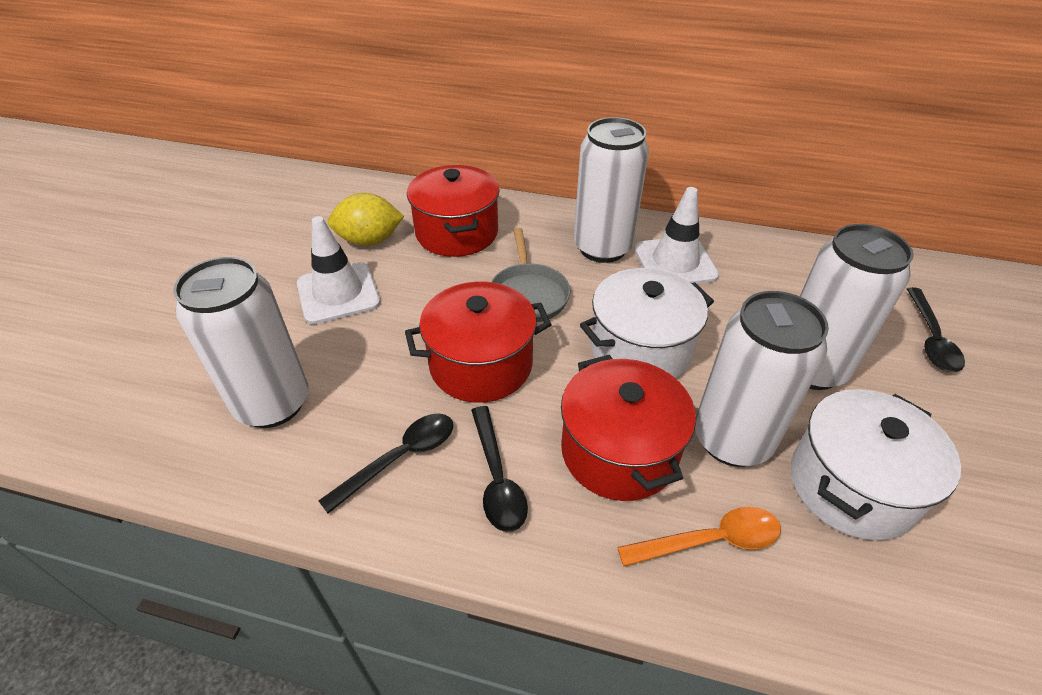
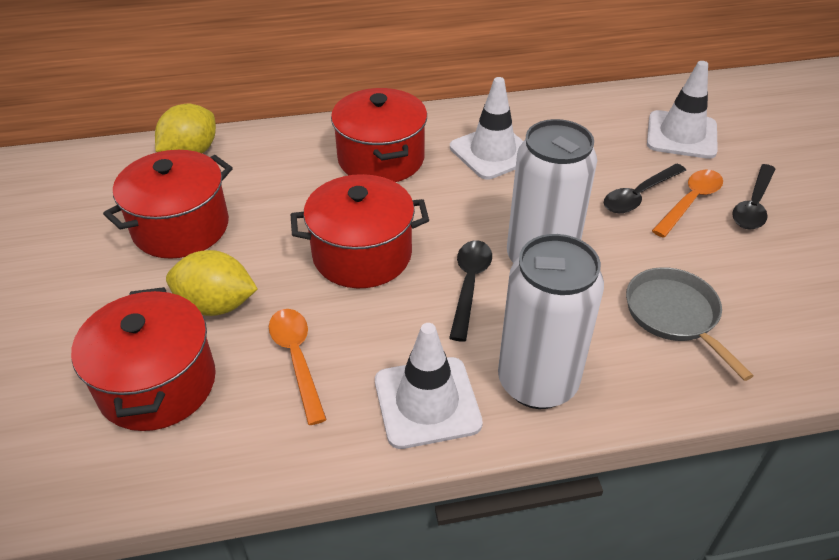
orange spoon: [617,507,781,566] = 1 -> [269,309,327,425] [652,170,723,238] = 2
red pot: [405,282,552,403] [407,165,499,257] [561,355,696,501] = 3 -> [71,287,216,431] [103,150,233,259] [291,174,429,288] [331,88,427,182] = 4
white can: [173,257,308,428] [574,117,649,263] [695,291,829,467] [800,224,914,390] = 4 -> [498,234,604,409] [507,119,597,263] = 2
white pot: [580,268,714,379] [791,389,961,540] = 2 -> none = 0
white traffic cone: [297,216,380,324] [634,187,719,284] = 2 -> [375,323,483,449] [450,77,523,180] [647,61,718,159] = 3
yellow lemon: [328,193,404,246] = 1 -> [155,104,216,154] [166,250,258,316] = 2

